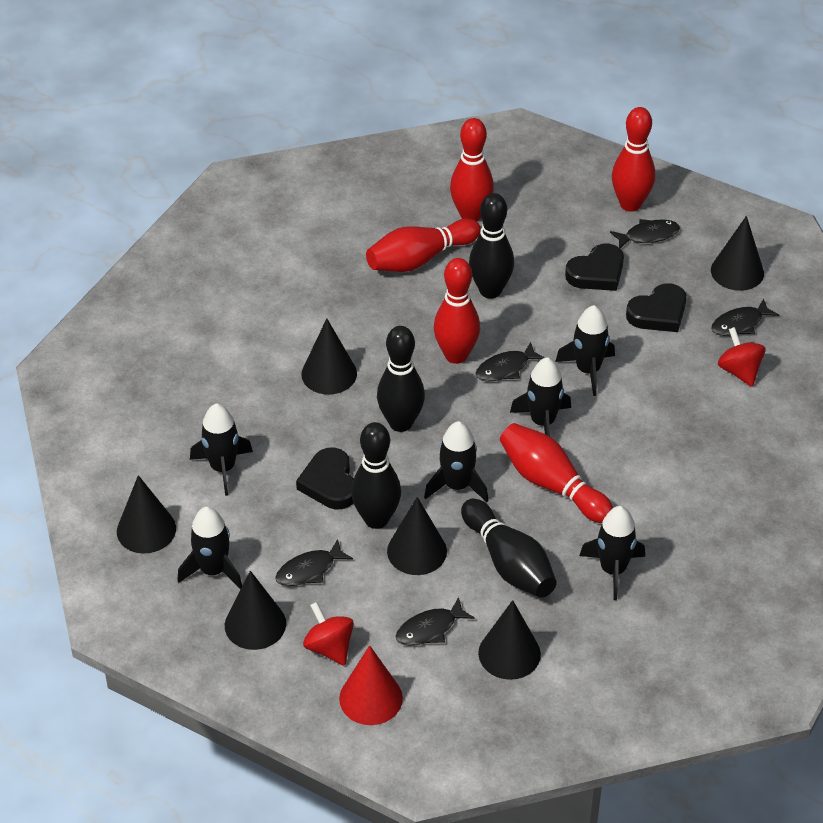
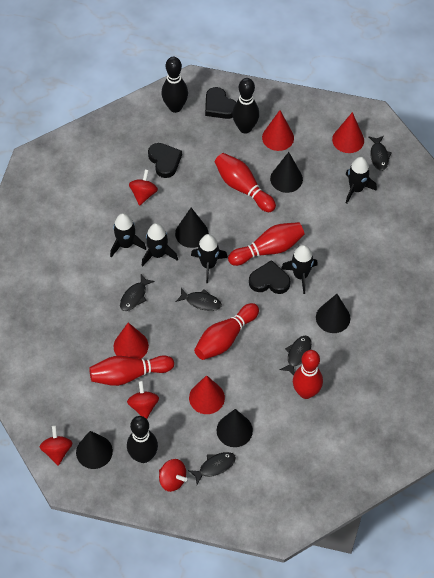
black bowling pin: [351,422,401,529] [377,326,425,432] [461,499,557,598] [469,193,514,299] = 4 -> [127,416,158,463] [162,57,188,113] [232,78,259,134] = 3
black cone: [117,475,176,553] [225,571,286,650] [301,319,357,395] [387,497,447,575] [478,600,541,680] [711,216,764,291] = 6 -> [76,431,113,469] [175,208,209,248] [217,409,253,447] [270,152,303,193] [316,294,350,333] = 5
black rocket: [177,506,242,590] [190,403,253,496] [424,421,489,502] [510,357,571,437] [555,305,615,396] [580,506,645,600] = 6 -> [110,213,146,257] [142,223,178,267] [191,234,228,283] [281,245,318,294] [346,157,377,204] = 5
red cone: [339,645,403,725] = 1 -> [114,323,149,359] [189,375,225,414] [262,110,294,151] [332,112,364,153] = 4
red spinning top: [303,602,354,666] [718,327,766,387] = 2 -> [40,425,72,466] [127,381,159,419] [129,169,158,206] [159,459,187,492] = 4

